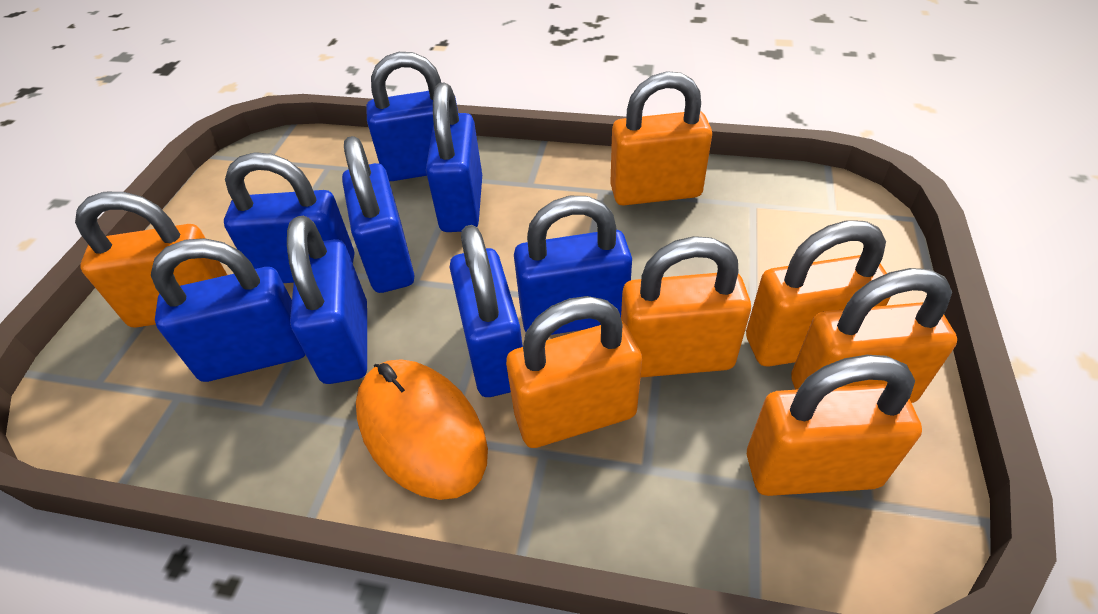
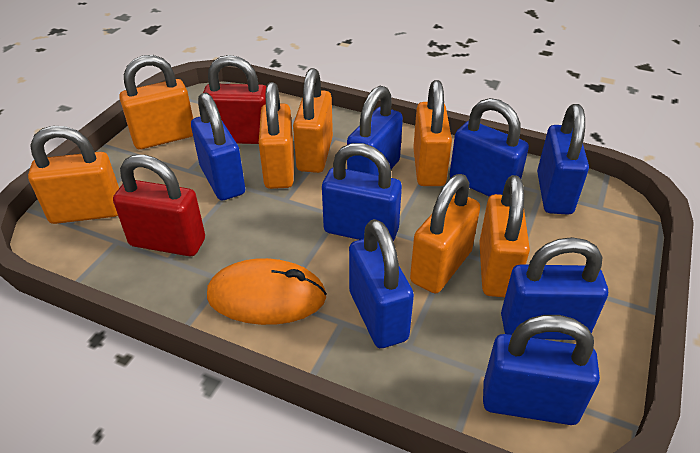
red padlock: none = 0 -> [113,155,205,256] [203,55,266,144] = 2

